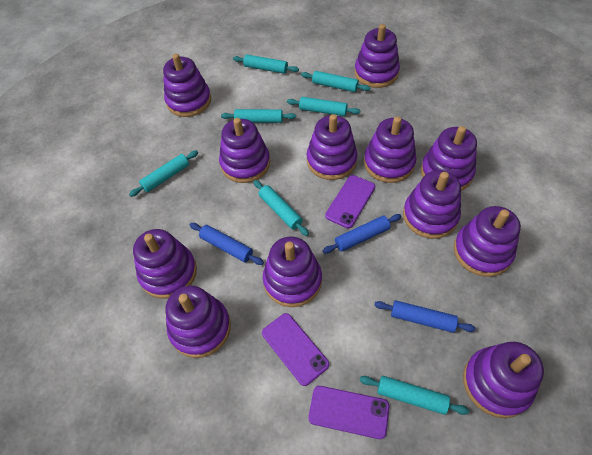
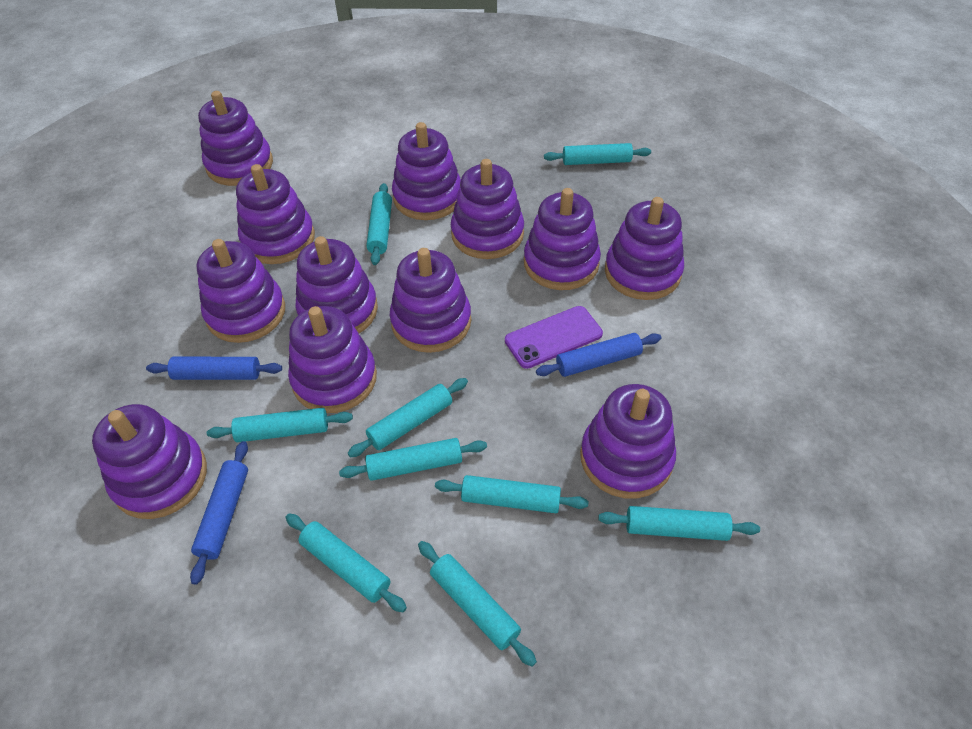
purple phone: [262,313,329,386] [308,386,389,439] [325,175,375,228] = 3 -> [505,306,603,369] = 1
turquoise rolling pin: [129,150,198,197] [221,109,296,123] [233,54,299,74] [253,180,309,236] [287,97,360,116] [301,71,370,92] [359,376,469,415] = 7 -> [207,408,353,442] [285,513,407,612] [339,438,487,481] [348,378,468,458] [366,183,392,265] [418,541,537,667] [435,475,589,513] [544,143,651,165] [598,506,760,541] = 9

